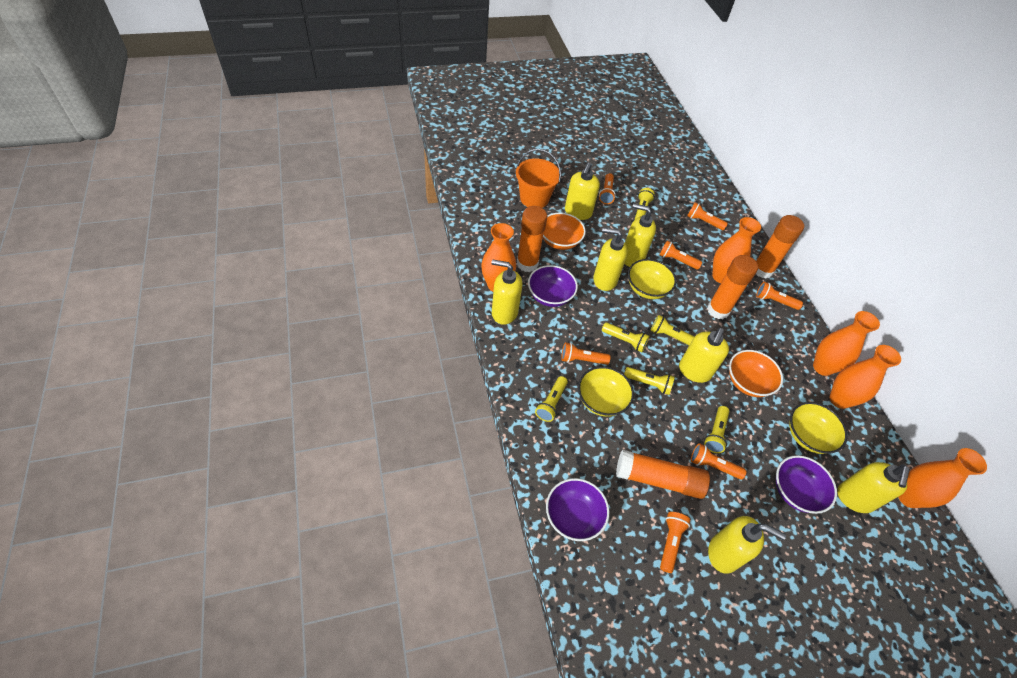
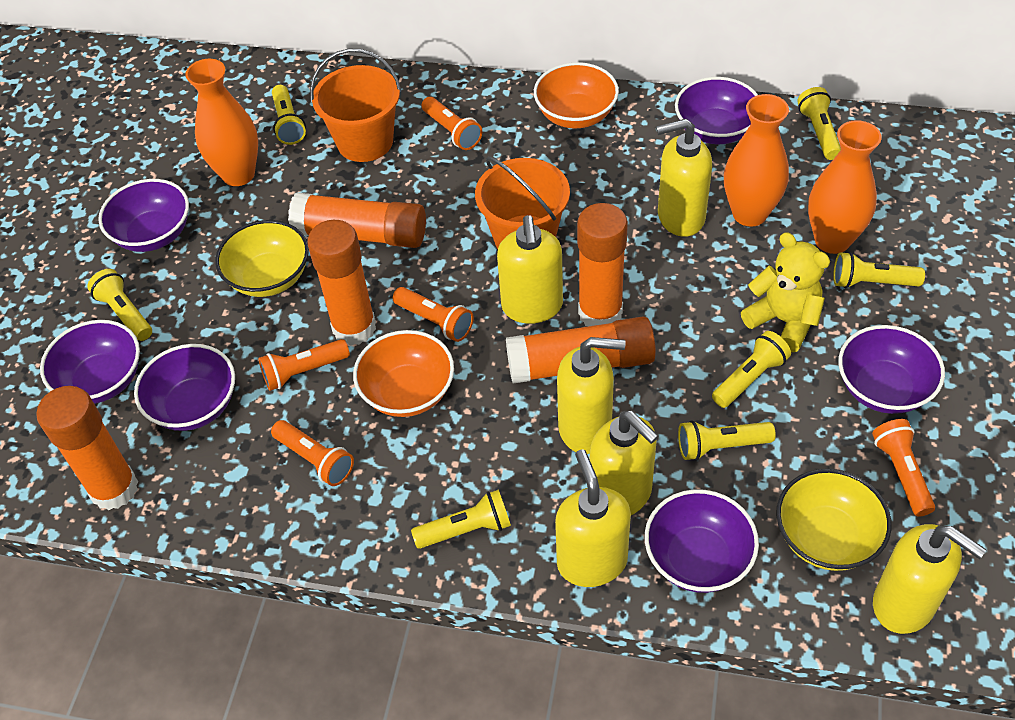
orange bucket: [516,149,561,208] = 1 -> [310,49,401,162] [475,156,570,249] = 2
orange flashlight: [561,342,610,365] [599,173,616,204] [659,241,702,270] [660,512,690,573] [687,202,728,230] [691,443,746,479] [756,282,803,310] = 7 -> [259,339,350,391] [271,420,354,486] [393,287,474,342] [422,97,482,150] [872,419,935,517] = 5
orange glue stick: [517,206,547,272] [616,450,710,499] [707,255,758,319] [756,215,804,278] = 4 -> [36,386,138,510] [288,193,426,248] [307,220,376,346] [506,317,656,384] [577,203,628,326] = 5
orange vase: [481,223,516,291] [712,217,761,283] [813,311,880,376] [830,345,901,409] [898,448,987,508] = 5 -> [185,59,258,186] [724,94,789,227] [808,120,882,254] = 3
purple bowl: [528,265,578,307] [546,478,609,541] [776,455,837,514] = 3 -> [40,320,140,404] [98,179,189,252] [134,344,235,431] [645,489,759,593] [675,77,758,144] [838,325,945,414] = 6
yellow bowl: [578,366,634,417] [628,259,676,299] [789,402,848,454] = 3 -> [215,220,309,297] [776,469,892,571] = 2
yellow flashlight: [535,376,568,422] [602,322,649,352] [624,367,675,395] [635,188,655,219] [650,315,694,345] [704,406,729,453] = 6 -> [87,269,152,341] [272,85,306,145] [411,489,511,549] [678,420,776,461] [712,331,791,408] [797,87,841,160] [833,252,925,288] = 7
yellow soap dispenser: [491,259,522,325] [565,162,600,220] [593,228,628,291] [624,204,656,267] [679,328,729,383] [708,516,786,574] [837,462,909,513] = 7 -> [497,215,563,324] [555,449,631,587] [557,337,625,454] [590,411,658,515] [656,119,712,237] [873,524,986,634] = 6
yellow teddy bear: none = 0 -> [741,232,830,352] = 1

